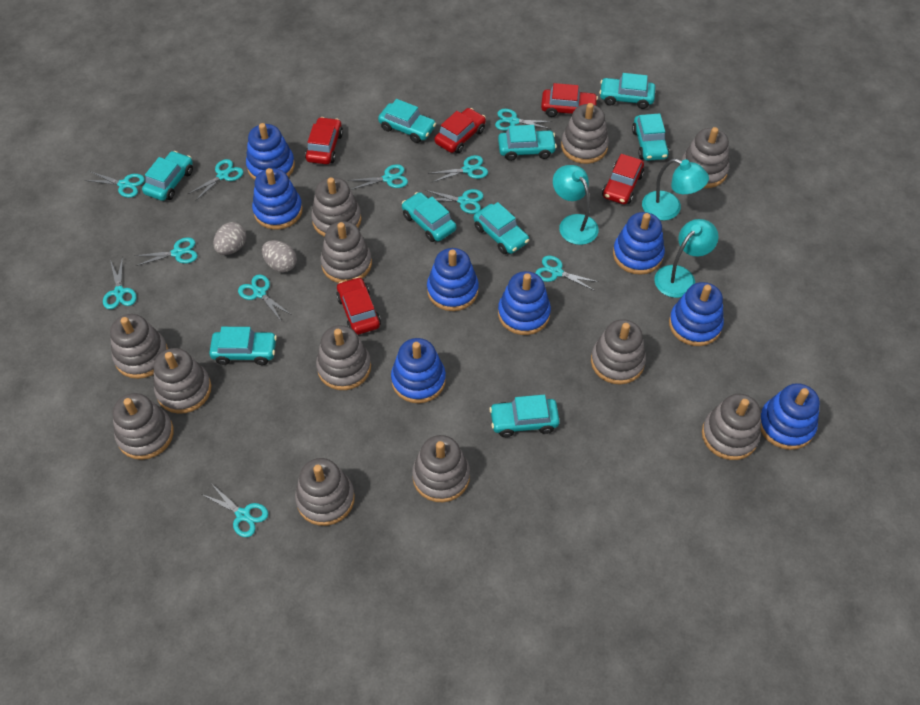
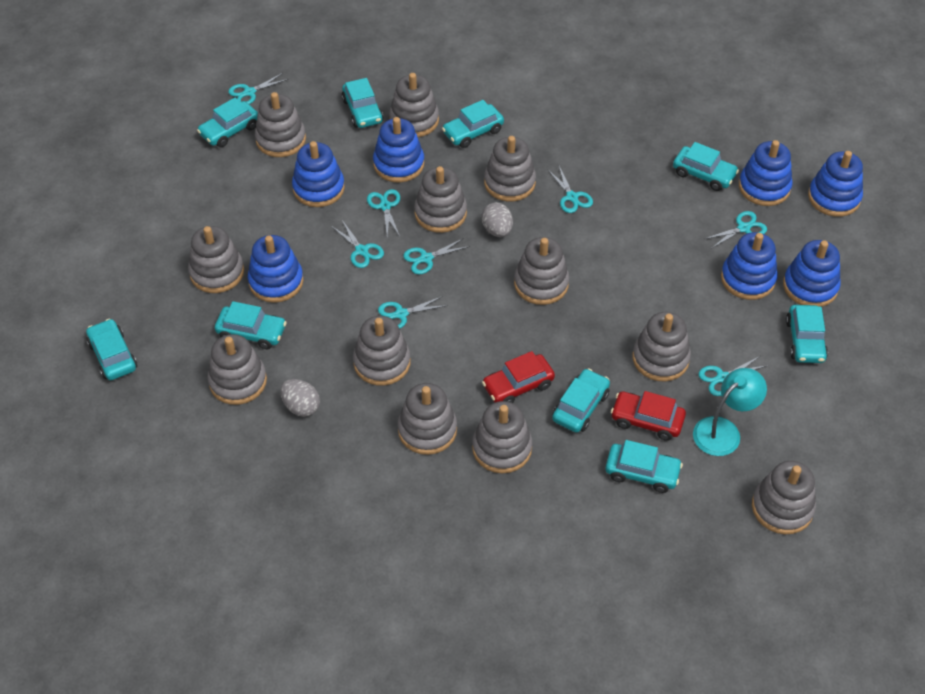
blue stacking toy: [246,123,295,180] [252,168,303,230] [391,338,446,403] [427,248,479,311] [498,271,551,335] [613,212,665,275] [669,282,724,346] [761,383,820,450] = 8 -> [248,235,304,303] [292,141,345,207] [373,117,424,182] [721,232,778,300] [739,140,793,206] [783,240,841,307] [808,151,863,217] = 7
red car: [305,117,343,164] [336,277,381,335] [435,108,486,154] [541,83,598,117] [602,154,644,204] = 5 -> [482,351,555,403] [611,391,686,441] = 2
turquoise lamp: [553,165,599,245] [642,159,709,221] [654,219,718,298] = 3 -> [693,368,767,456] = 1
turquoise scissors: [84,172,145,198] [103,257,137,309] [134,237,197,266] [188,159,243,201] [202,484,268,537] [238,275,292,322] [348,164,408,190] [425,189,484,214] [428,155,488,183] [495,109,553,131] [535,255,599,291] = 11 -> [228,73,289,104] [331,220,384,268] [367,189,400,237] [378,296,448,329] [403,238,470,274] [547,166,593,213] [698,356,769,396] [705,211,767,248] = 8

